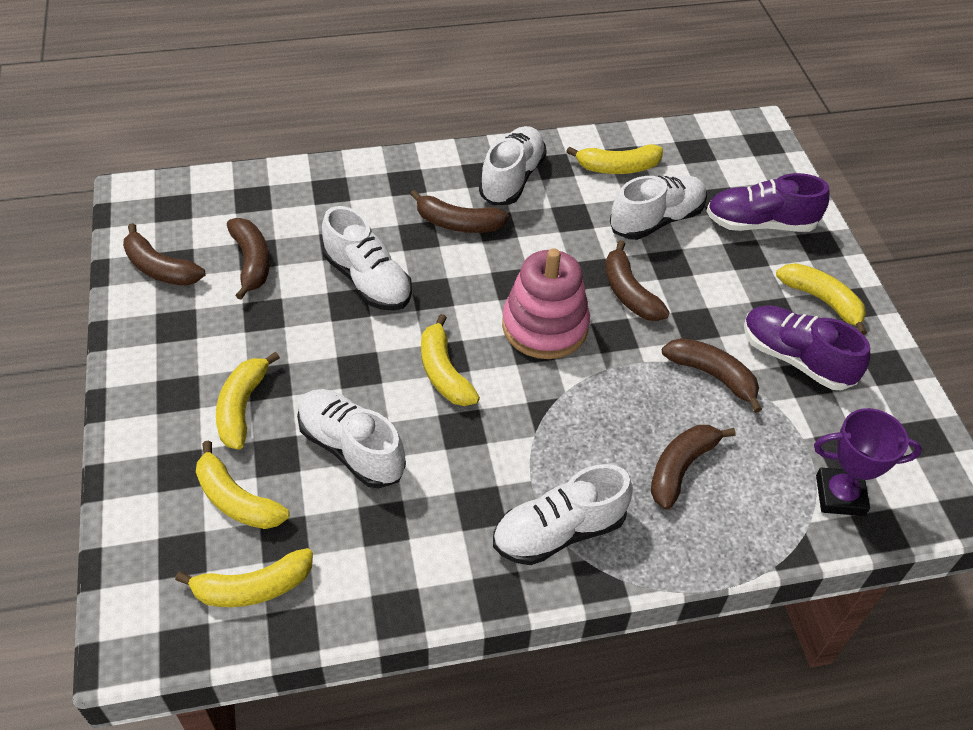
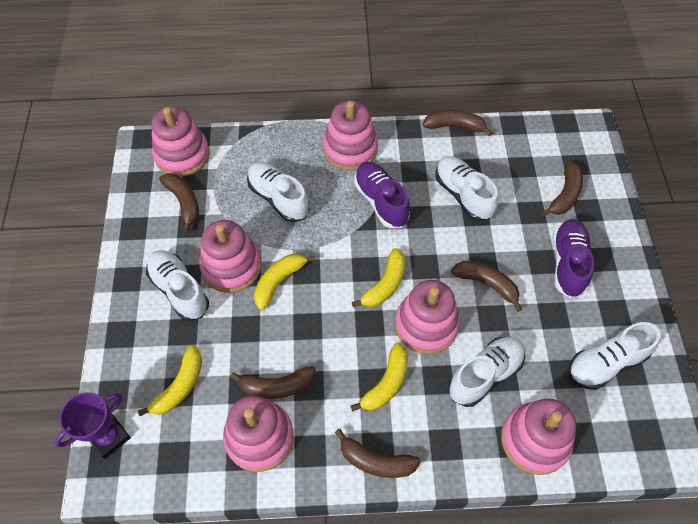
pink stacking toy: [502,248,590,359] = 1 -> [152,107,210,177] [199,220,262,293] [223,396,294,472] [323,101,378,171] [395,280,460,354] [501,399,576,475] = 6
yellow banana: [175,548,313,607] [196,441,289,529] [216,352,280,450] [421,314,480,406] [566,144,663,174] [776,263,867,335] = 6 -> [138,345,202,416] [254,254,315,310] [350,343,408,411] [352,248,405,307] = 4

